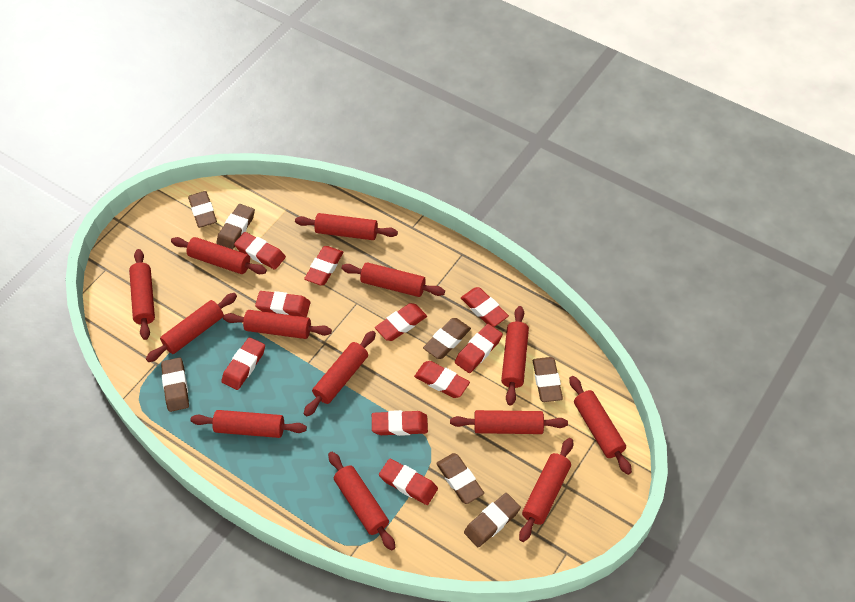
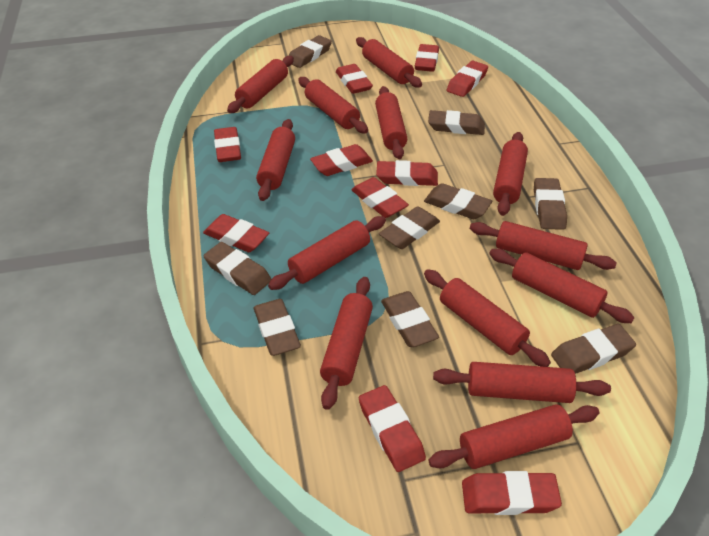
brown eraser: [161,358,189,412] [188,191,217,228] [216,204,255,249] [423,318,471,359] [436,453,484,504] [464,493,521,547] [533,357,563,402] = 7 -> [203,242,271,295] [254,299,301,356] [289,35,332,68] [379,206,440,249] [381,291,439,347] [424,183,492,219] [428,110,485,135] [534,178,567,230] [551,324,636,374] = 9

